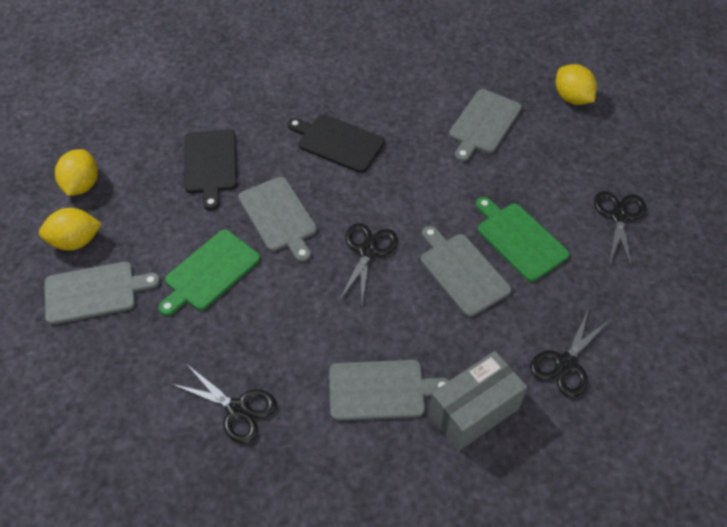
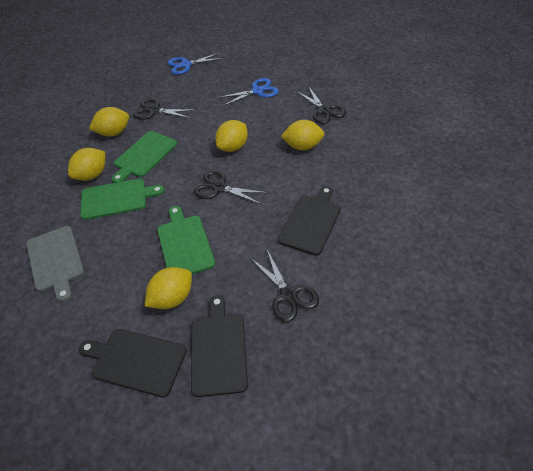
black cutting board: [184,129,237,210] [288,114,385,173] = 2 -> [79,329,186,398] [191,295,248,397] [278,186,341,256] = 3
blue scissors: none = 0 -> [168,53,224,75] [218,78,279,106] = 2
green cutting board: [158,230,260,316] [476,197,569,282] = 2 -> [80,179,164,220] [112,131,177,183] [157,206,215,274] = 3
grey box: [429,351,527,451] = 1 -> none = 0
grey cutting board: [44,262,160,325] [238,177,317,262] [329,360,449,421] [420,226,511,317] [449,89,522,162] = 5 -> [26,226,84,302] = 1
yellow lemon: [39,208,102,250] [55,149,98,196] [556,64,597,105] = 3 -> [68,148,105,181] [89,107,129,136] [145,267,192,309] [215,120,248,152] [281,120,324,150] = 5

